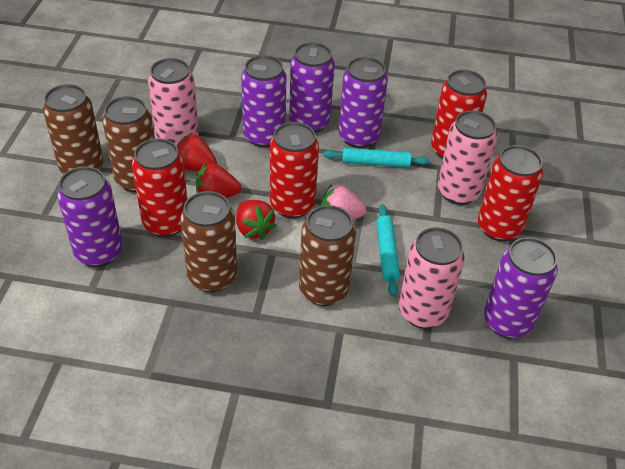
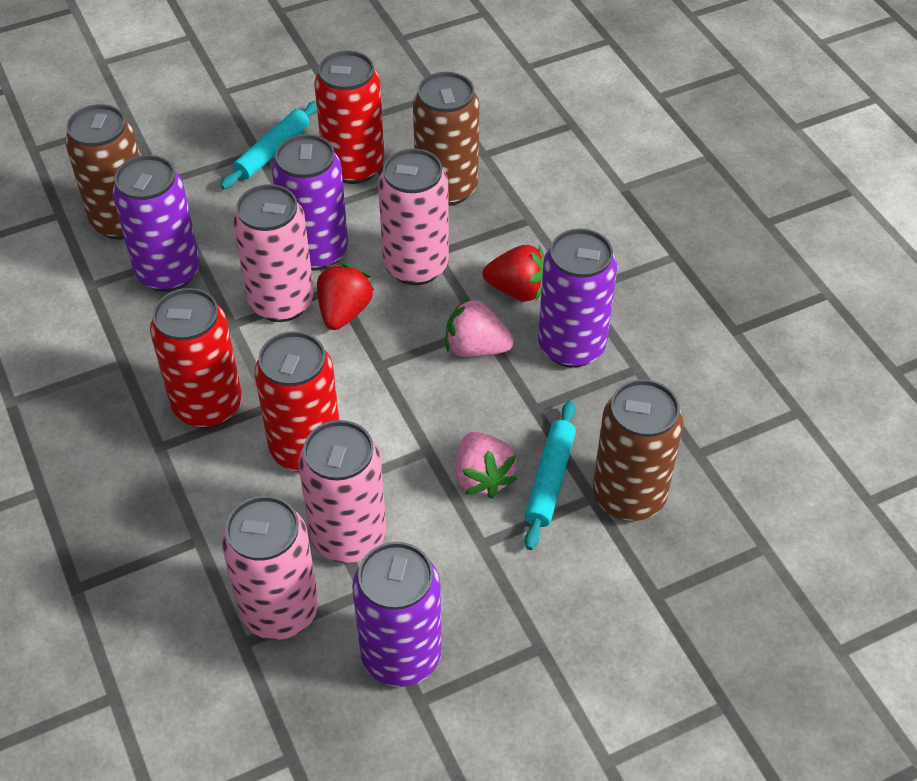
brown can: [43,84,104,174] [102,96,155,192] [180,191,237,292] [299,205,356,306] = 4 -> [65,104,140,240] [413,72,480,206] [593,379,684,521] = 3
pink can: [148,58,199,146] [399,227,465,328] [438,111,497,205] = 3 -> [221,496,319,640] [233,184,314,322] [299,420,387,563] [378,148,449,285] = 4
pink strawberry: [321,184,366,220] = 1 -> [446,297,514,357] [455,432,518,499] = 2
purple can: [57,166,123,267] [241,55,286,148] [289,42,335,133] [339,57,388,148] [484,237,558,339] = 5 -> [112,155,200,292] [272,134,348,271] [352,542,442,687] [538,228,617,368] = 4
red can: [132,138,187,237] [270,122,319,219] [431,70,487,159] [478,145,543,241] = 4 -> [150,288,242,428] [255,331,339,472] [314,51,384,184] = 3
red strawberry: [177,133,217,171] [196,162,241,198] [236,200,277,240] = 3 -> [317,264,374,330] [483,245,545,301] = 2

